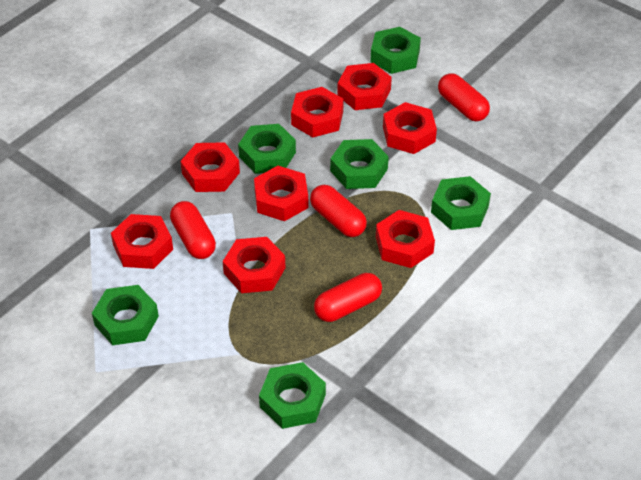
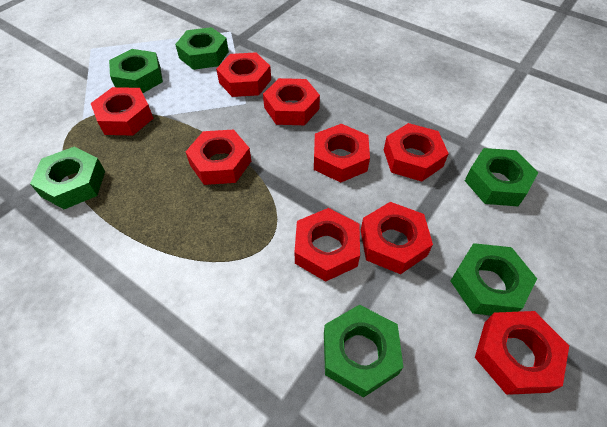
red capsule: [170,201,216,259] [310,185,367,237] [314,273,382,322] [438,73,490,121] = 4 -> none = 0
red nut: [111,214,173,269] [180,142,240,192] [223,237,285,293] [254,166,308,221] [291,87,344,137] [337,63,392,110] [376,210,435,268] [383,102,437,154] = 8 -> [91,87,153,135] [186,129,251,185] [216,52,271,97] [263,78,320,125] [294,208,360,282] [314,124,370,183] [361,202,433,274] [384,123,449,182] [475,311,569,395] = 9

